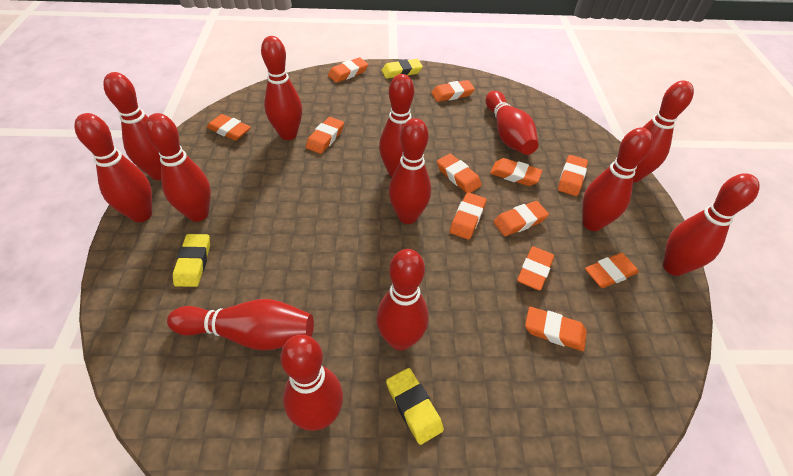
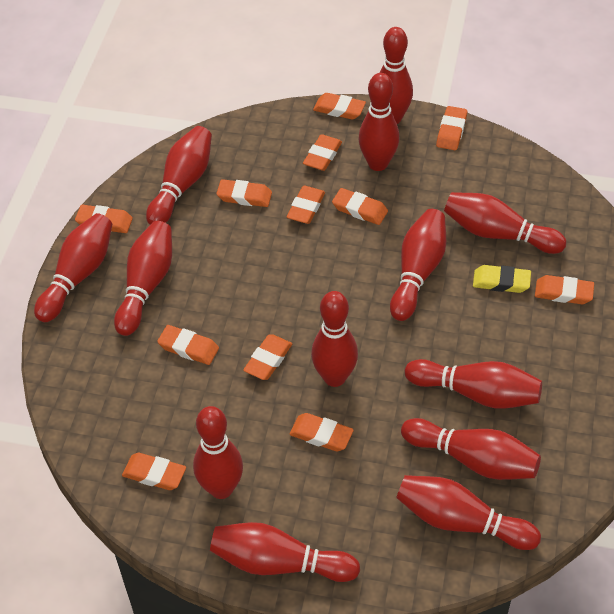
yellow eraser: [173,234,210,287] [382,59,423,79] [386,368,444,445] = 3 -> [473,265,531,293] = 1

